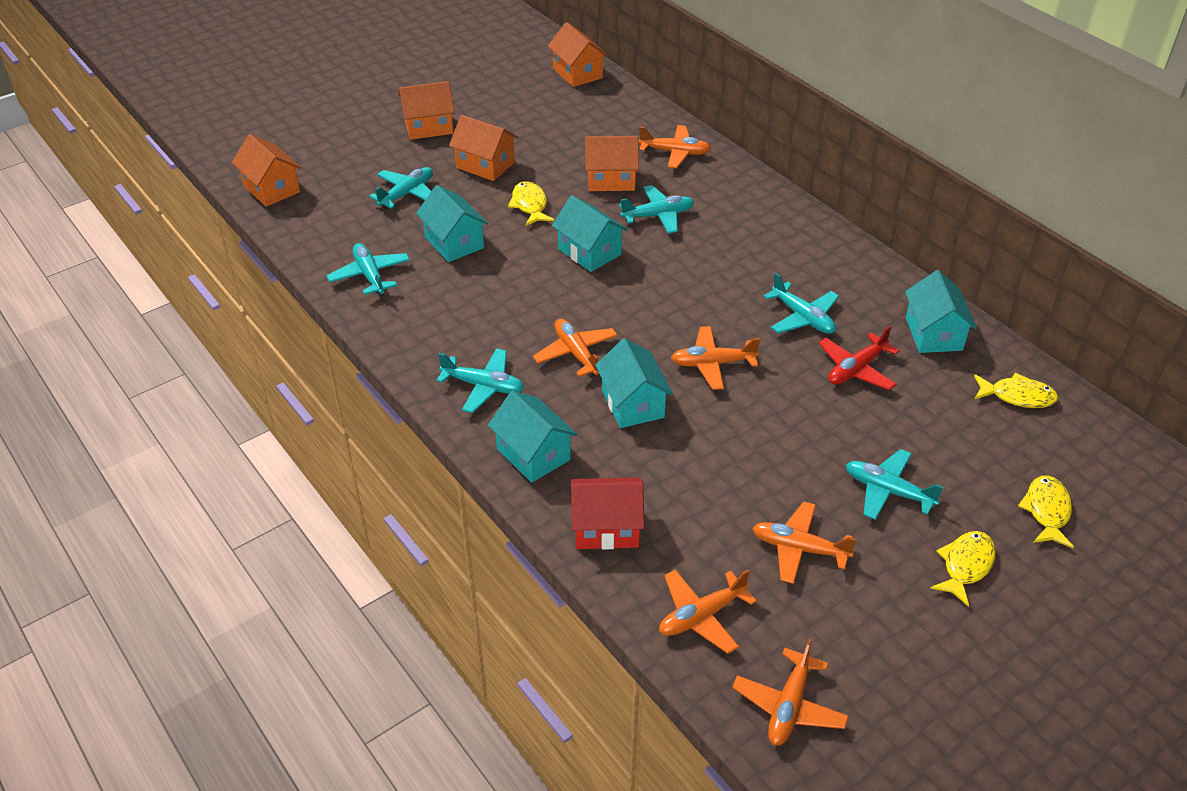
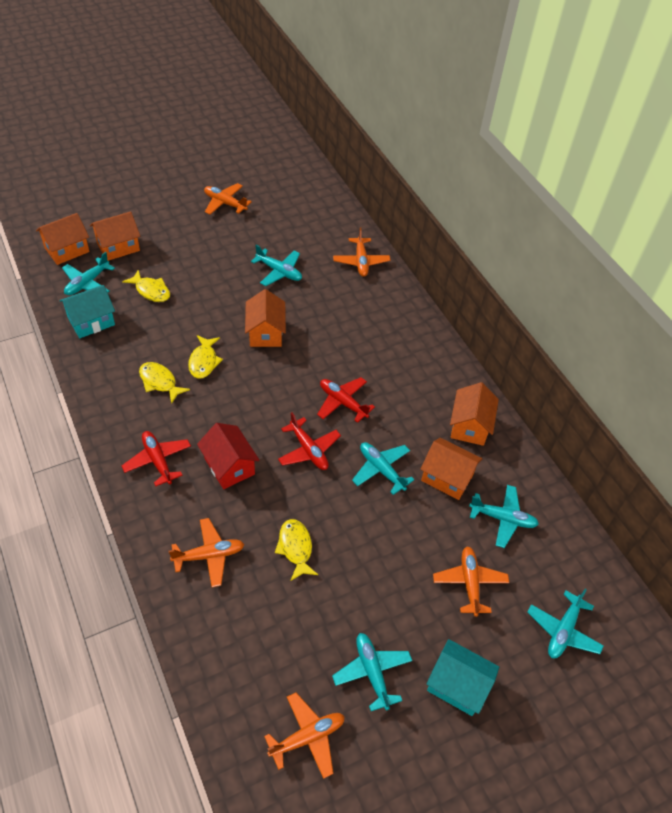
orange plane: [533,319,618,377] [639,125,711,168] [659,569,757,654] [671,326,761,390] [732,638,849,746] [752,501,857,584] = 6 -> [168,518,244,587] [204,183,252,215] [264,693,345,779] [333,228,390,277] [433,546,509,617] = 5
red plane: [819,326,899,390] = 1 -> [121,431,191,486] [278,412,341,470] [317,377,375,423] = 3
turquoise house: [416,185,488,262] [488,391,577,483] [552,195,628,272] [595,338,673,428] [905,270,977,353] = 5 -> [59,285,115,338] [426,639,499,716] = 2

